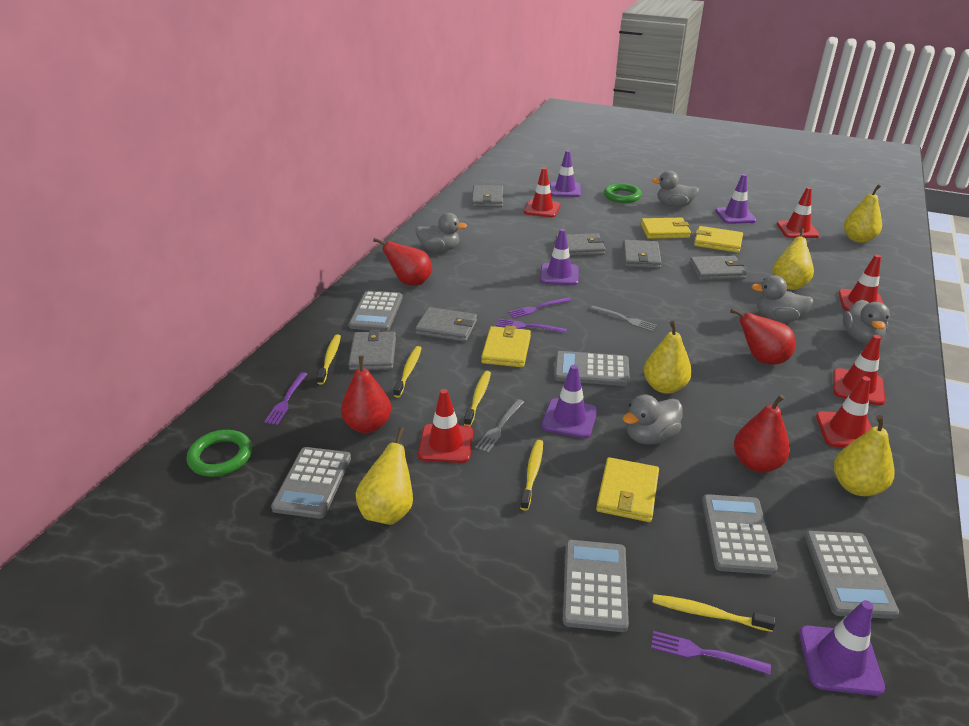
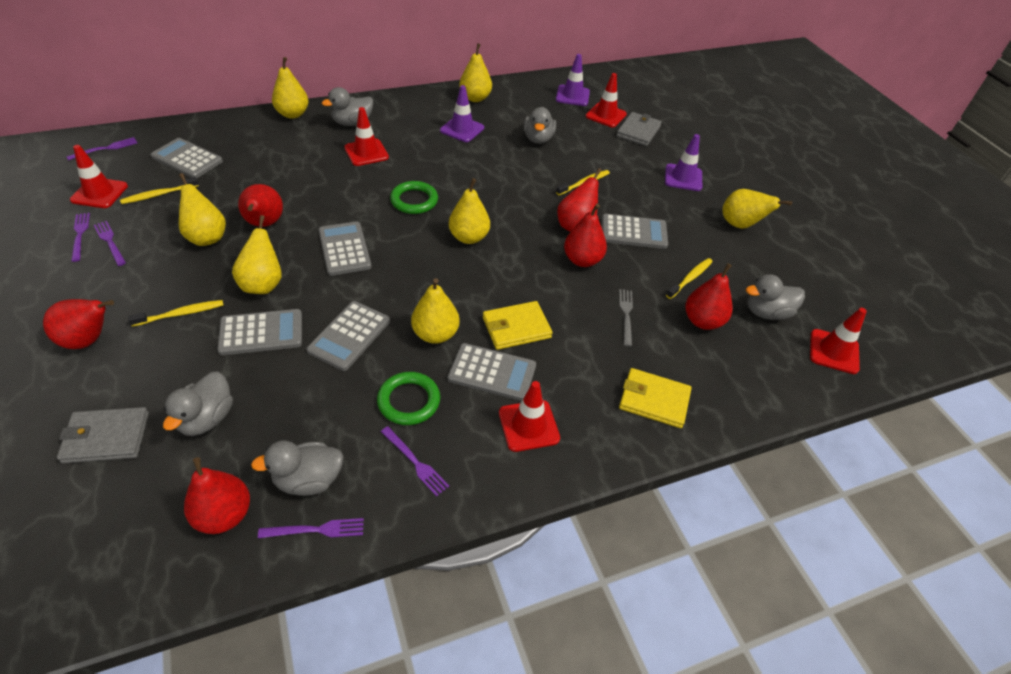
grey fork: [475,399,524,453] [590,306,657,332] = 2 -> [619,289,633,346] = 1
grey wallet: [348,329,396,371] [415,307,477,342] [472,185,503,207] [555,233,606,256] [623,240,662,269] [689,256,747,280] = 6 -> [57,407,149,464] [616,112,662,146] = 2
purple fork: [264,372,307,425] [496,319,567,333] [508,297,572,318] [651,631,771,675] = 4 -> [66,137,137,161] [71,213,90,262] [94,221,126,266] [258,518,364,538] [381,426,449,496] = 5
purple traffic cone: [540,229,579,285] [541,365,597,438] [550,150,581,197] [715,174,757,224] [799,600,885,696] = 5 -> [440,85,484,142] [556,54,590,106] [665,134,702,191] = 3
red pear: [341,356,391,433] [373,238,432,286] [730,309,795,364] [734,394,790,473] = 4 -> [43,299,114,349] [184,457,250,534] [238,184,283,227] [557,168,602,232] [564,204,607,267] [685,263,732,330] = 6
red traffic cone: [418,389,473,463] [524,168,560,217] [777,187,820,238] [816,376,872,447] [833,335,885,405] [838,255,884,311] = 6 -> [70,145,128,208] [344,107,389,166] [499,381,560,452] [586,73,627,127] [810,308,867,374] = 5
yellow pear: [356,427,413,525] [644,321,692,394] [773,228,814,290] [834,415,894,496] [844,184,882,243] = 5 -> [179,173,226,246] [232,215,282,294] [272,57,309,119] [411,278,460,344] [449,178,490,244] [459,43,492,102] [722,189,792,229] = 7
yellow toothbrush: [317,334,341,385] [393,346,422,398] [464,371,491,426] [520,440,543,511] [652,594,775,632] = 5 -> [120,177,199,204] [128,300,223,327] [556,170,610,195] [666,258,713,299] = 4
yellow wallet: [481,325,531,367] [596,457,659,522] [641,218,691,239] [694,226,743,253] = 4 -> [483,301,553,350] [619,368,692,428] = 2

